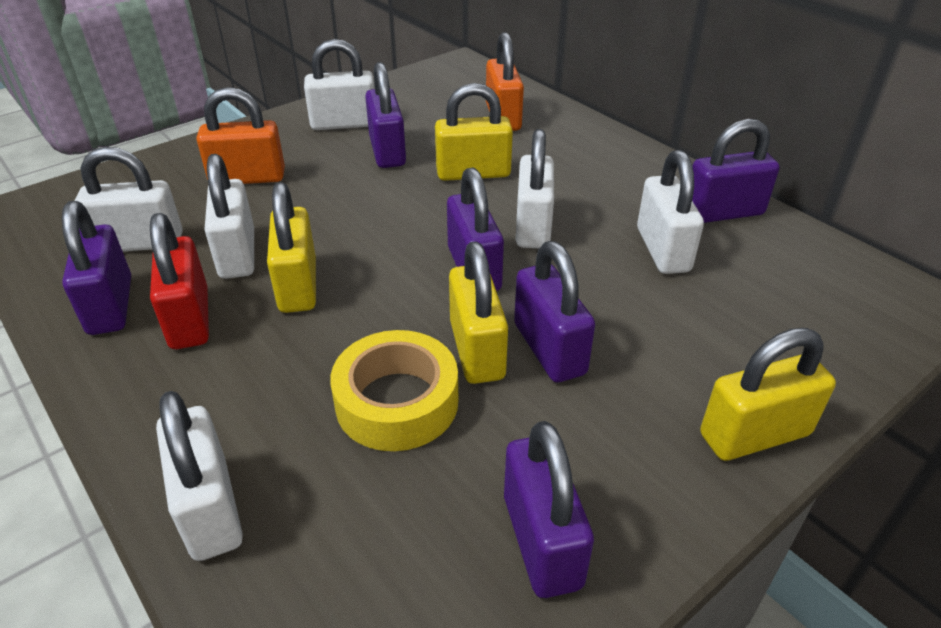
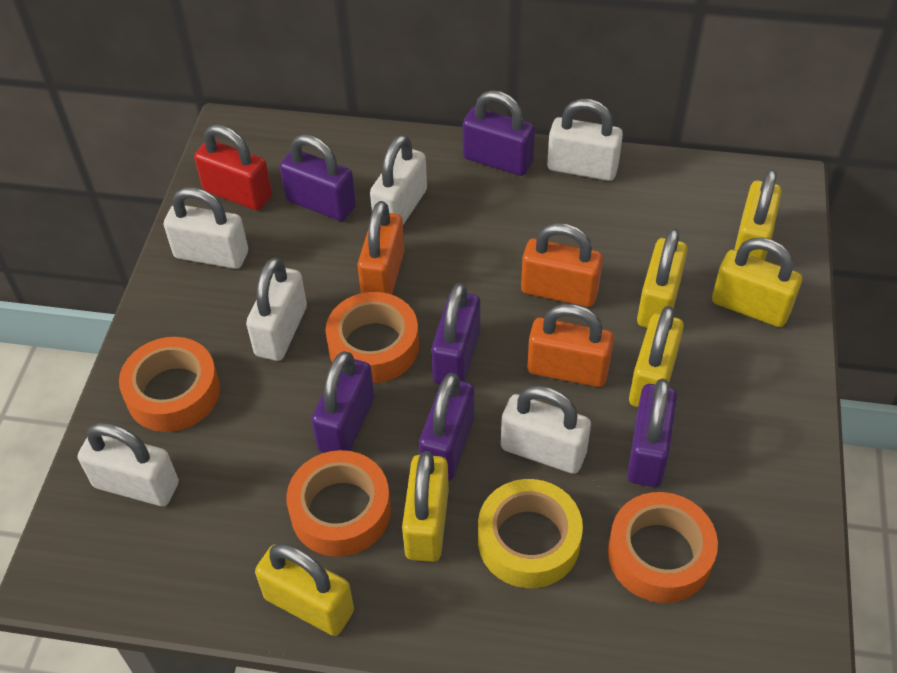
orange padlock: [197,87,285,184] [486,32,524,131] = 2 -> [357,201,405,295] [521,223,603,307] [527,304,614,387] = 3
orange tape: none = 0 -> [119,337,220,432] [287,450,391,557] [326,292,419,383] [608,492,718,603] = 4
yellow padlock: [267,182,316,313] [435,83,513,181] [449,242,508,384] [700,328,836,461] = 4 -> [255,543,354,636] [402,451,449,562] [629,306,684,407] [637,228,688,328] [712,237,802,327] [734,169,782,260] = 6

